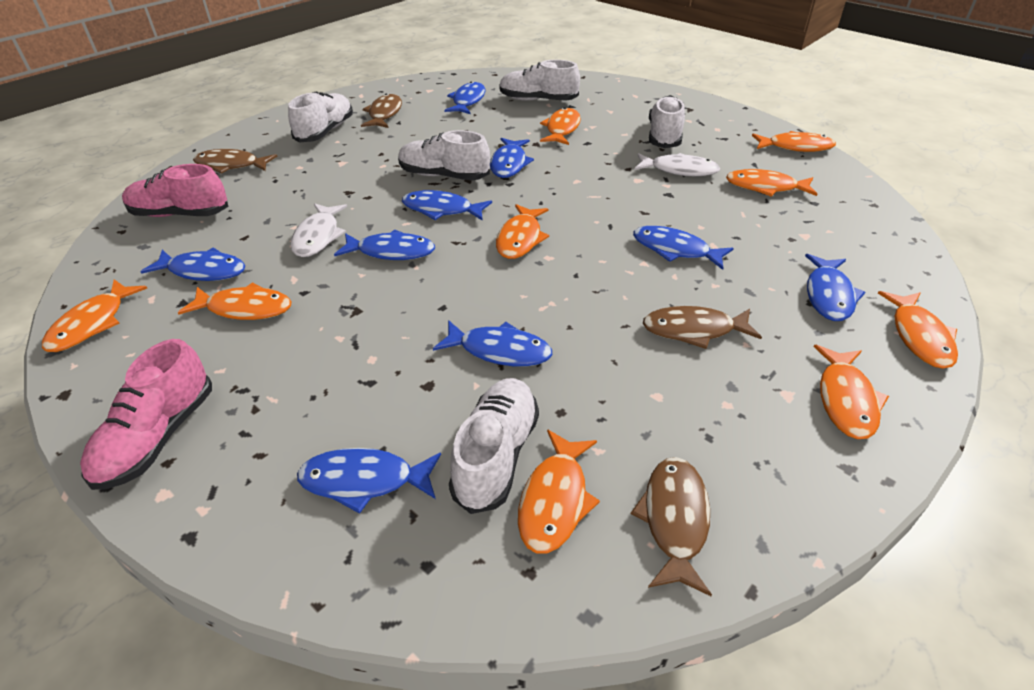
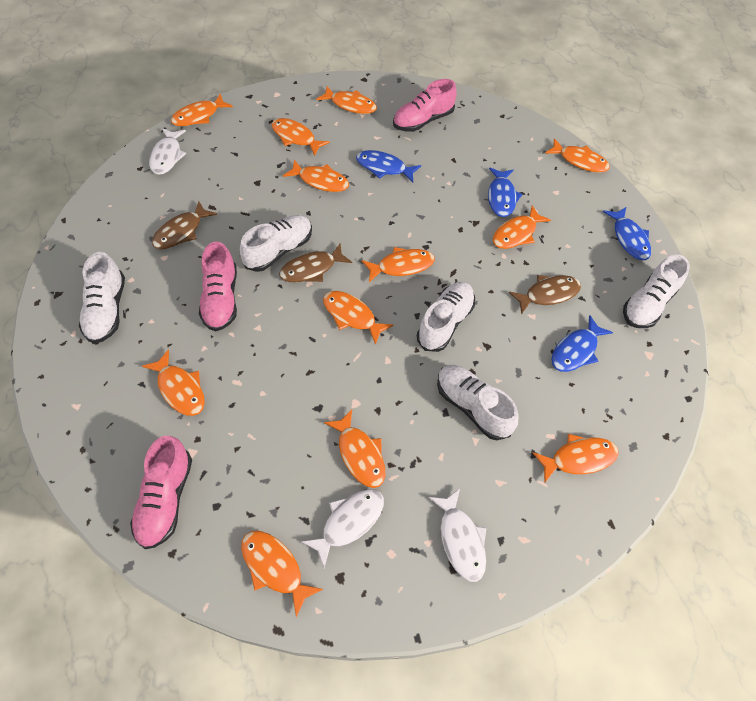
blue fish: [140,248,245,281] [297,448,441,514] [334,229,435,260] [402,190,492,221] [433,320,552,367] [444,81,485,114] [490,138,534,178] [633,226,734,270] [805,254,865,321] = 9 -> [356,150,421,182] [488,168,523,217] [552,315,613,372] [603,207,651,260] = 4
brown fish: [193,149,278,174] [361,94,402,128] [631,457,712,596] [643,306,762,349] = 4 -> [152,201,217,249] [279,244,352,282] [509,275,581,314] = 3
orange fish: [42,279,147,352] [178,282,292,320] [496,204,549,259] [518,429,600,554] [540,108,581,145] [726,169,817,197] [752,131,836,152] [814,345,889,439] [878,291,958,369] = 9 -> [142,349,205,416] [171,93,233,126] [241,531,323,617] [272,118,330,156] [283,160,349,192] [316,86,377,114] [323,291,393,345] [324,409,385,488] [362,247,435,282] [493,206,551,249] [533,434,619,482] [545,138,610,173] = 12
pink shoe: [80,339,212,490] [122,164,228,217] = 2 -> [130,436,192,549] [199,242,237,331] [393,79,456,132] = 3
white fish: [291,203,347,257] [634,153,720,176] = 2 -> [149,128,186,175] [302,489,384,568] [428,489,486,582] = 3

